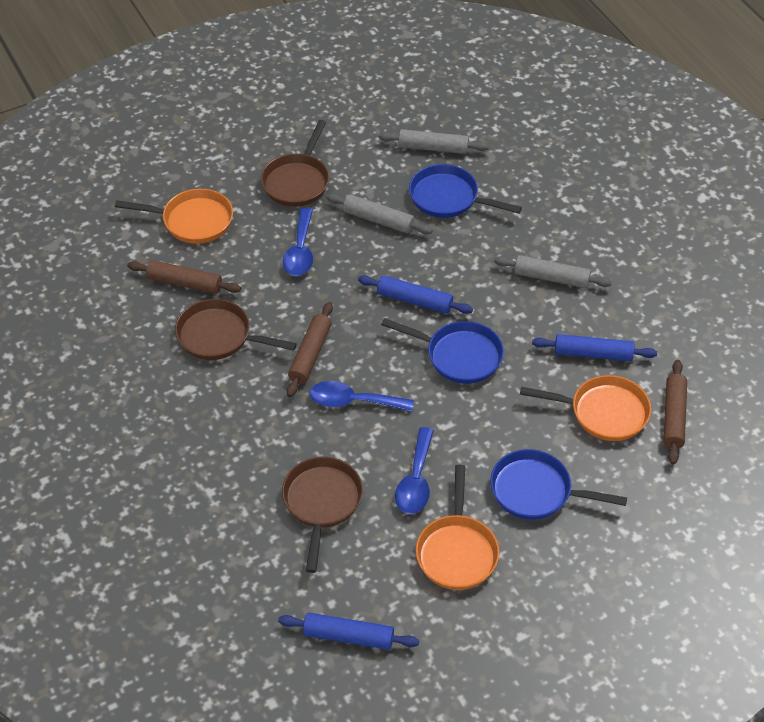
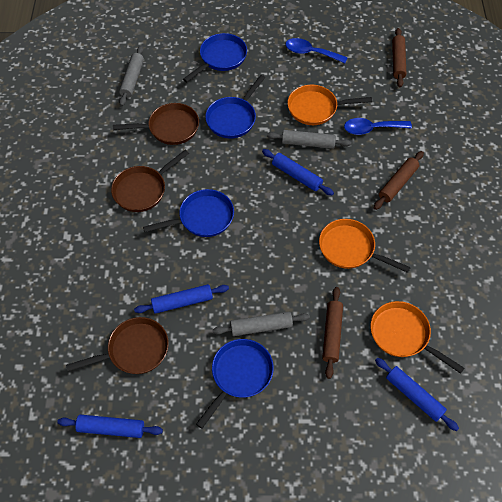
blue pan: [381,318,504,384] [409,164,522,218] [490,449,627,520] = 3 -> [143,189,234,237] [183,33,247,82] [196,339,274,429] [205,75,265,138] = 4
blue rolling pin: [278,613,419,650] [358,275,473,314] [532,334,657,361] = 3 -> [57,415,163,438] [134,284,229,314] [262,149,334,196] [375,358,459,431] = 4
blue spoon: [283,208,313,276] [310,381,414,412] [395,427,434,514] = 3 -> [286,38,348,63] [344,118,412,135] = 2

